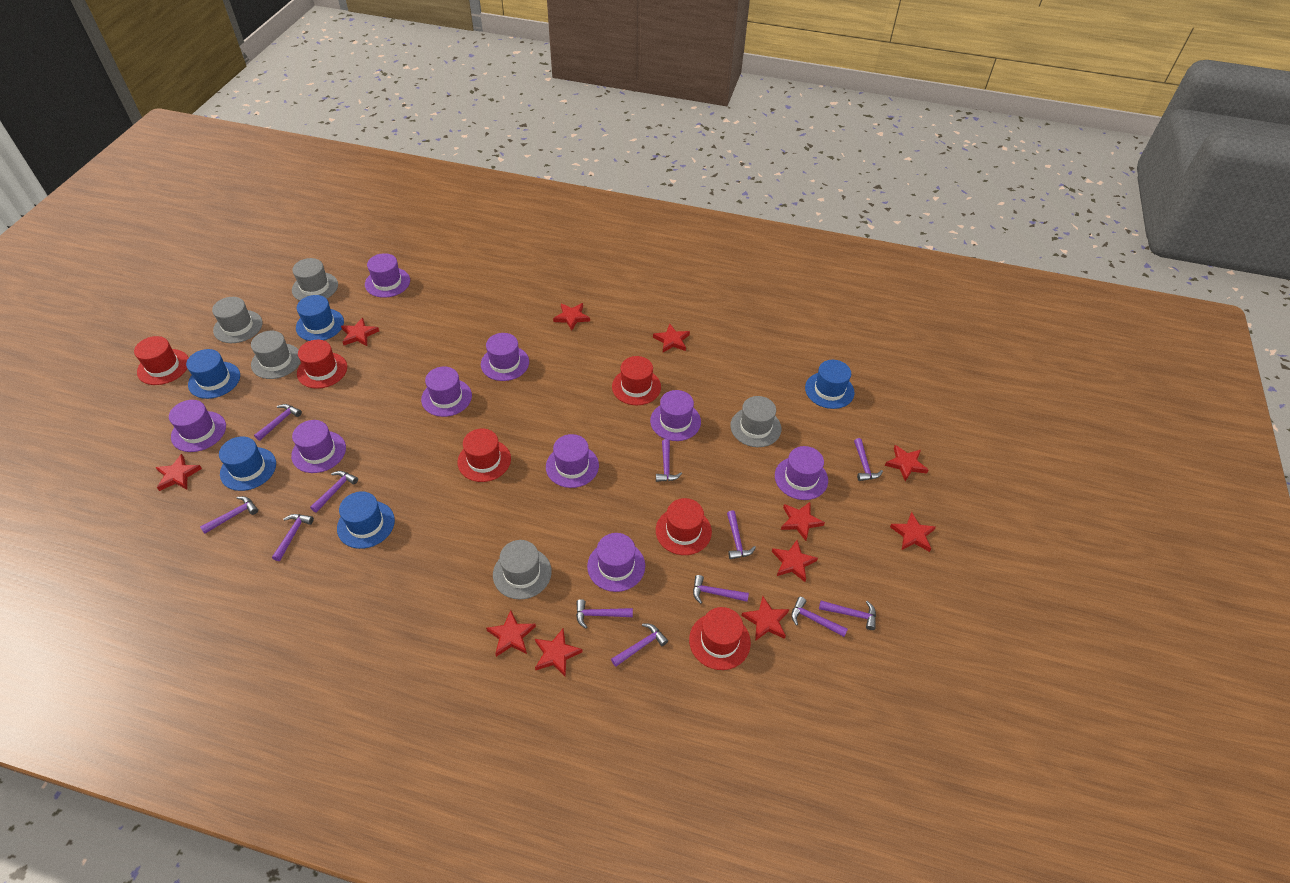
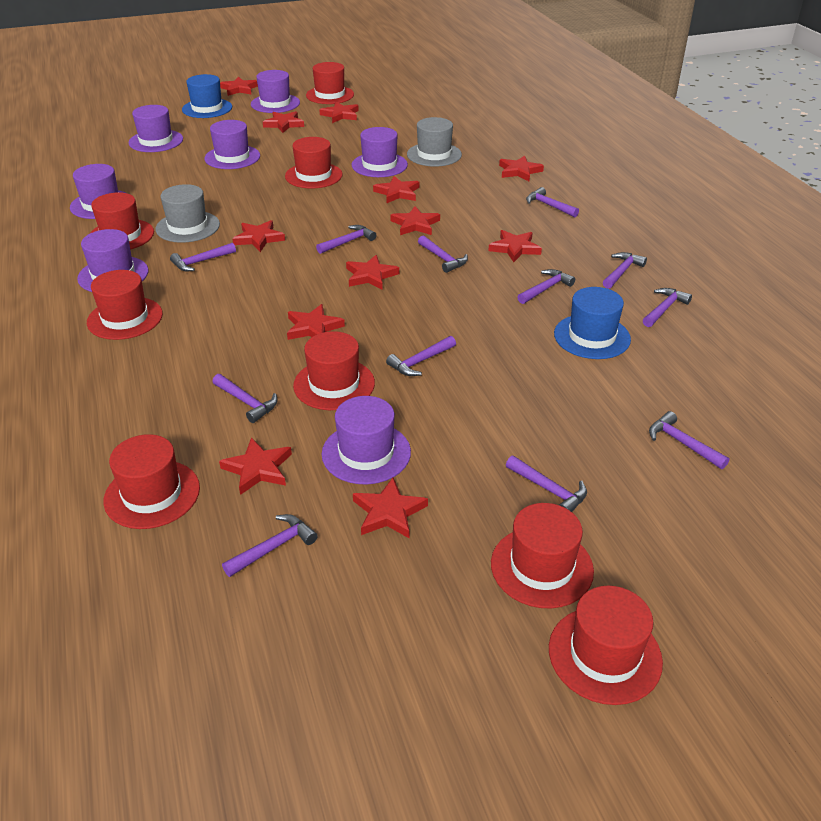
blue hat: [186,349,240,399] [219,436,276,491] [296,295,344,341] [337,491,395,549] [805,360,855,409] = 5 -> [182,74,232,118] [554,287,631,359] = 2
grey hat: [212,297,262,343] [251,331,301,379] [292,258,338,301] [493,540,552,600] [730,396,781,447] = 5 -> [155,184,220,243] [407,117,462,167] = 2
purple hat: [169,400,226,452] [291,420,346,473] [365,253,410,298] [421,367,472,417] [481,333,529,381] [546,434,599,488] [587,533,645,592] [650,390,701,441] [775,446,828,500] = 9 -> [70,164,128,219] [77,229,148,292] [129,105,183,152] [204,120,260,169] [251,70,300,113] [322,396,411,484] [352,127,408,177] = 7
red hat: [134,336,188,385] [297,340,347,389] [458,428,511,482] [612,356,661,405] [656,498,712,555] [689,607,751,670] = 6 -> [87,270,163,340] [90,192,154,249] [103,434,200,529] [285,137,343,188] [293,331,375,410] [306,62,354,104] [491,503,594,608] [549,586,663,705] = 8
red star: [155,454,202,491] [341,317,379,346] [486,610,536,657] [535,629,583,677] [553,303,590,331] [653,324,690,352] [741,596,789,641] [772,540,818,582] [781,502,825,541] [885,445,929,481] [890,512,936,552] = 11 -> [219,437,292,495] [220,77,258,96] [232,220,285,252] [263,111,304,133] [287,304,345,340] [319,102,359,123] [346,255,399,290] [353,477,428,538] [373,176,419,203] [390,206,440,235] [488,230,542,262] [499,156,544,181] = 12

